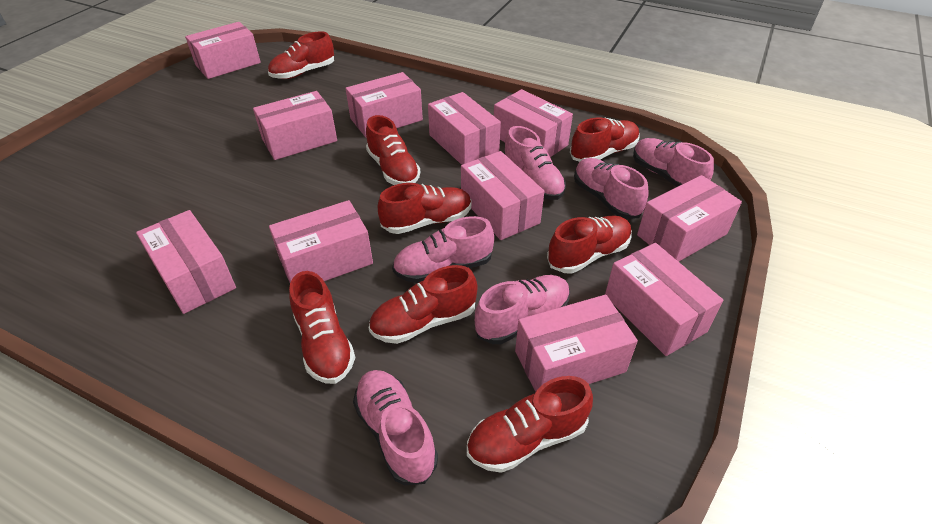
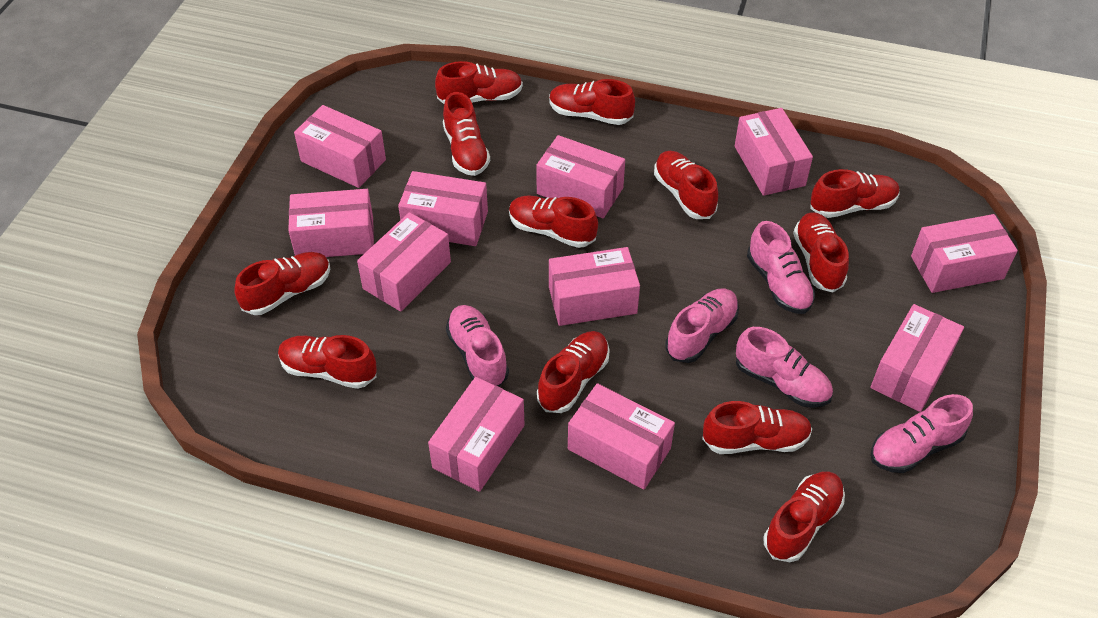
pink shoe: [353,370,438,485] [392,216,494,283] [475,275,570,344] [504,126,566,200] [574,158,649,219] [633,138,714,187] = 6 -> [446,305,509,387] [665,289,739,363] [736,327,833,408] [747,221,815,314] [870,394,973,473] = 5
red shoe: [268,31,334,79] [289,271,355,384] [366,115,420,185] [369,265,478,344] [378,183,472,234] [467,376,593,473] [547,216,632,273] [570,118,640,162] = 8 -> [234,252,331,315] [278,335,377,389] [435,61,523,104] [443,92,490,176] [509,195,598,248] [537,331,610,413] [549,79,635,125] [654,151,718,219] [702,401,812,454] [763,471,845,562] [793,212,849,292] [810,169,900,218] = 12

